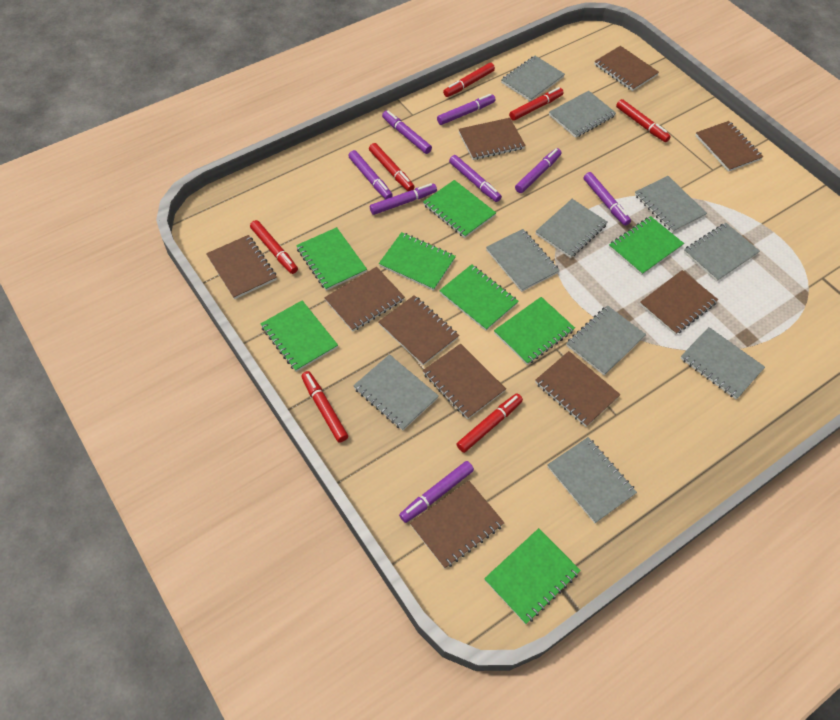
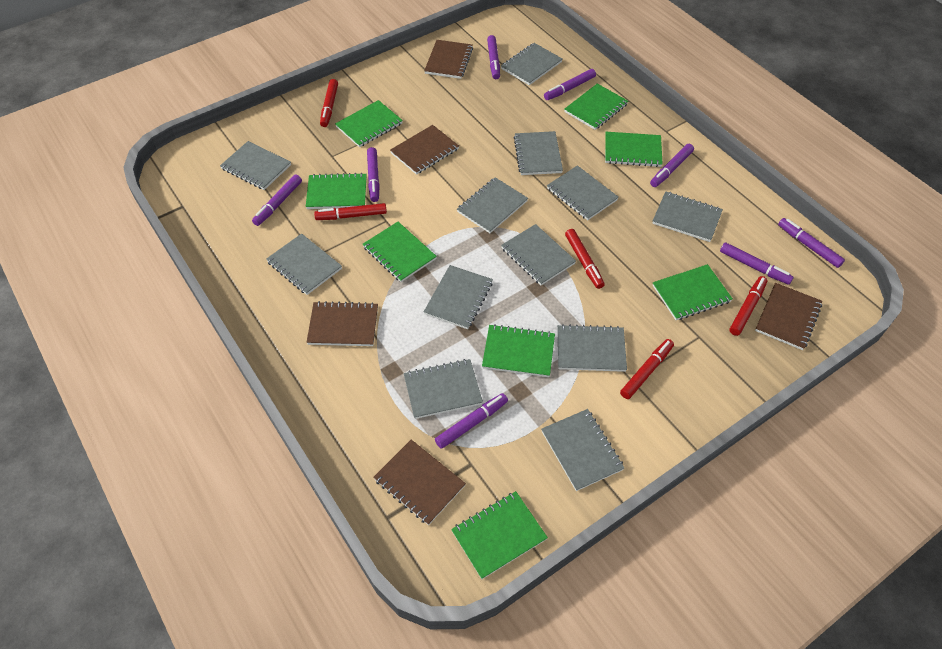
brown notebook: [206,235,277,299] [324,267,405,331] [378,295,459,365] [410,481,504,569] [423,343,506,419] [458,118,526,160] [535,351,621,427] [594,46,659,91] [640,270,718,335] [695,121,763,172] = 10 -> [307,301,378,346] [373,440,466,525] [390,125,459,175] [424,40,473,79] [755,283,822,350] = 5
grey notebook: [353,354,439,431] [486,229,560,292] [501,56,565,101] [535,199,607,258] [547,437,637,523] [549,91,616,138] [566,305,646,376] [635,176,707,233] [680,327,765,399] [684,223,760,282] = 10 -> [220,141,291,190] [266,234,342,295] [404,359,483,419] [424,265,493,329] [457,177,528,233] [501,43,562,85] [501,224,576,285] [514,131,563,175] [541,409,624,491] [547,165,619,220] [557,324,627,372] [652,191,723,242] = 12
red marker: [250,220,298,274] [301,371,348,443] [369,143,414,191] [443,63,495,97] [457,393,523,453] [509,87,564,121] [616,99,671,142] = 7 -> [314,203,387,220] [320,79,338,127] [565,229,605,289] [620,339,674,399] [729,276,768,336] = 5

